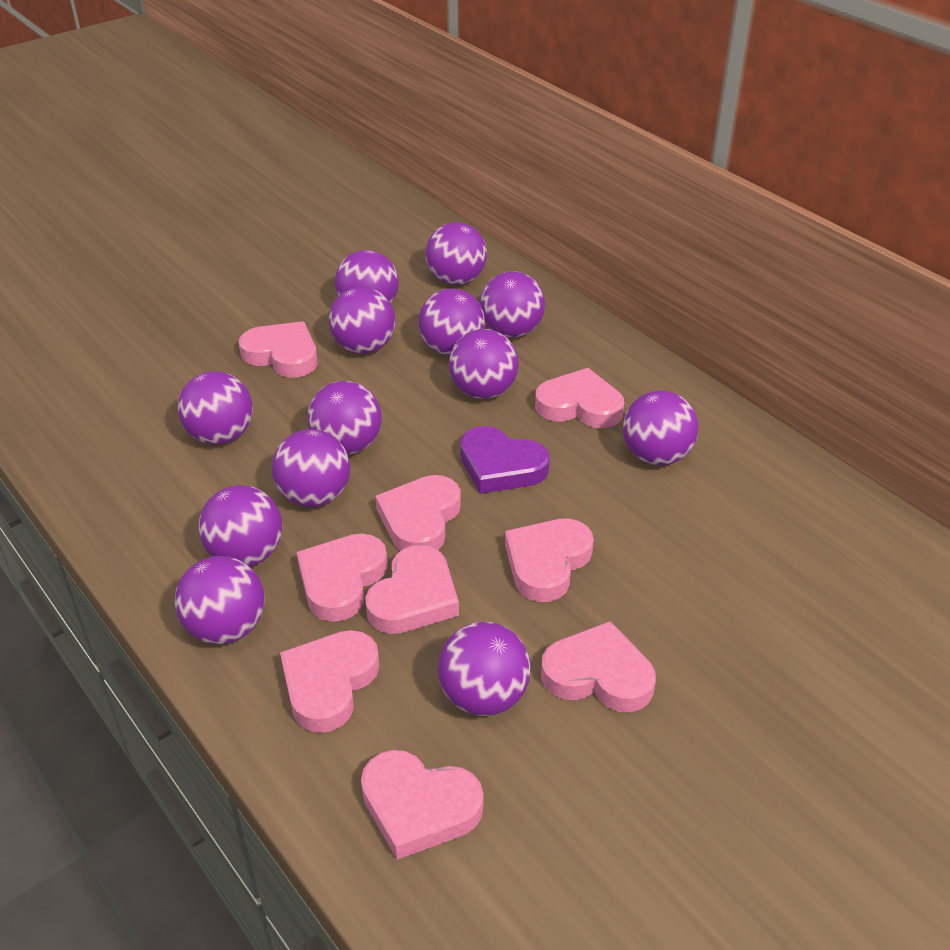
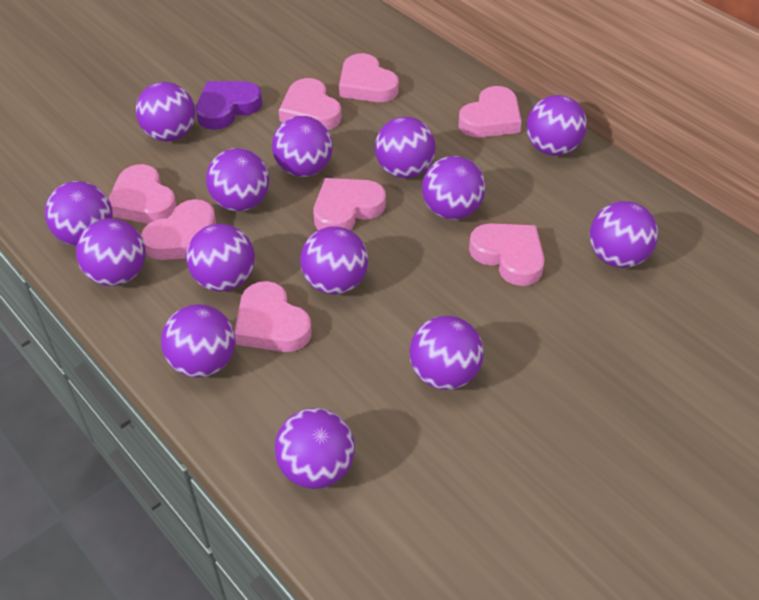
pink heart: [239,321,317,378] [280,630,380,733] [297,534,388,622] [361,750,483,860] [365,545,459,634] [375,475,461,551] [505,518,594,602] [535,368,624,428] [541,621,656,712] = 9 -> [108,164,177,224] [141,199,216,260] [234,281,311,352] [279,78,341,130] [313,178,386,230] [339,53,399,102] [459,86,522,138] [469,223,544,286] = 8
purple ball: [174,556,265,644] [178,371,253,445] [198,485,283,566] [272,429,350,507] [307,381,382,454] [329,287,396,354] [335,250,398,303] [418,289,485,356] [426,222,487,285] [438,622,531,716] [449,329,519,399] [480,271,545,337] [623,390,699,465] = 13 -> [45,181,113,246] [76,218,146,286] [136,82,195,141] [161,304,235,378] [186,224,255,291] [206,148,269,211] [272,116,333,177] [275,408,355,489] [300,226,368,294] [375,117,436,178] [409,316,483,390] [422,156,486,220] [526,95,587,156] [590,201,658,268] = 14

